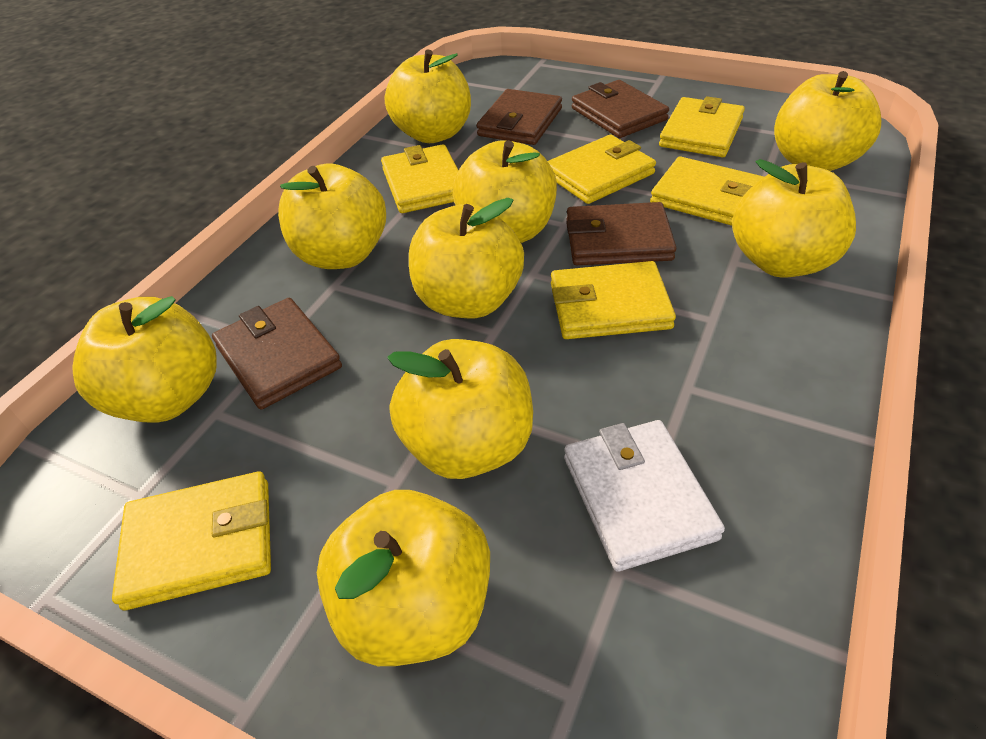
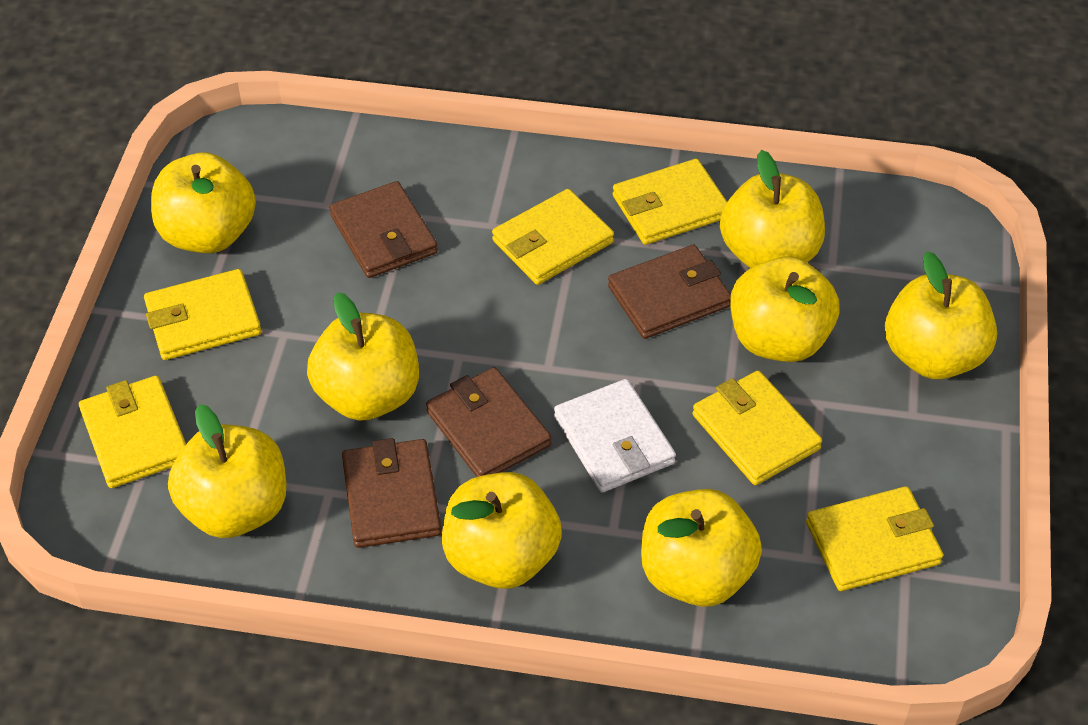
yellow apple: [72,296,217,423] [278,163,386,269] [317,490,490,666] [385,49,471,143] [387,339,533,479] [409,198,524,318] [453,140,557,243] [732,159,856,278] [774,71,881,171] = 9 -> [151,153,256,253] [168,404,286,538] [307,292,419,421] [442,472,562,589] [641,489,762,607] [720,150,825,268] [730,256,839,362] [885,251,997,379] = 8

